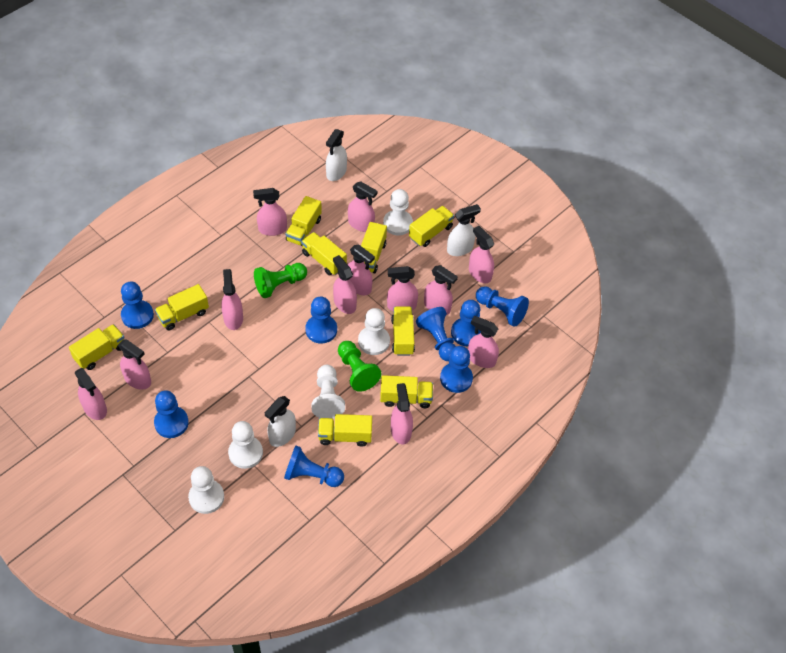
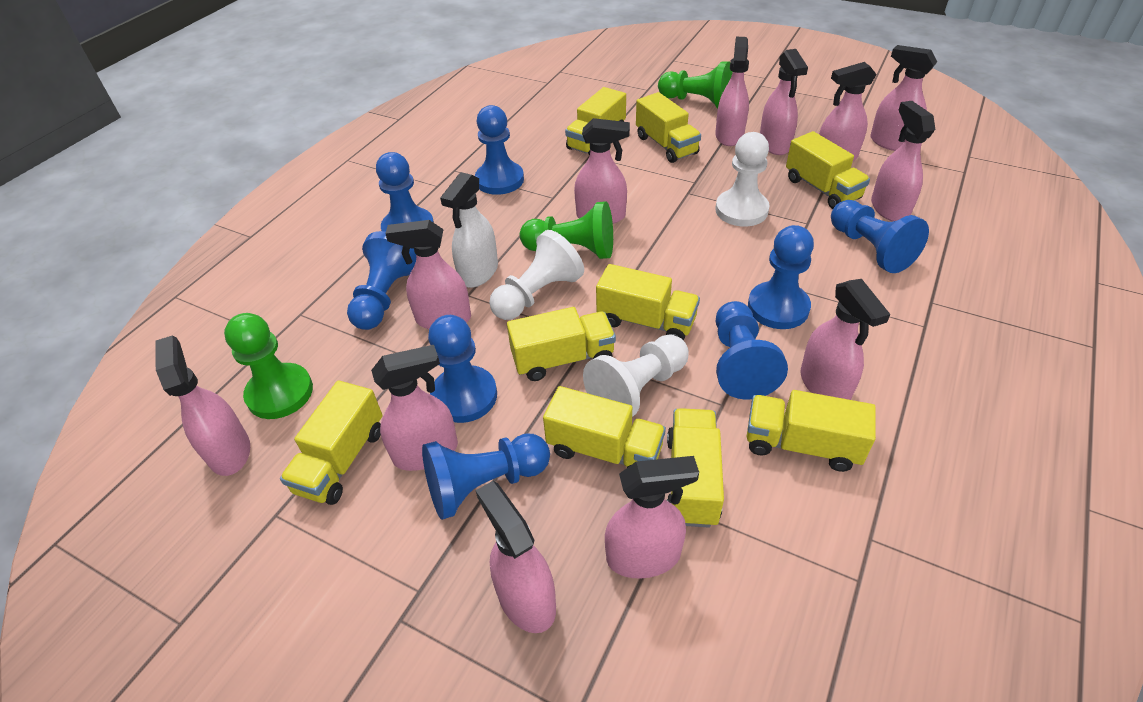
green pawn: [254,263,307,298] [338,341,381,392] = 2 -> [224,313,313,419] [520,201,613,259] [658,61,733,108] = 3
white pawn: [188,466,224,514] [228,421,263,469] [311,365,345,419] [358,308,390,355] [383,189,413,236] = 5 -> [489,230,584,320] [583,334,689,417] [715,132,770,227] = 3
white spray bottle: [265,396,296,447] [326,129,347,181] [447,204,481,256] = 3 -> [440,172,498,288] = 1

